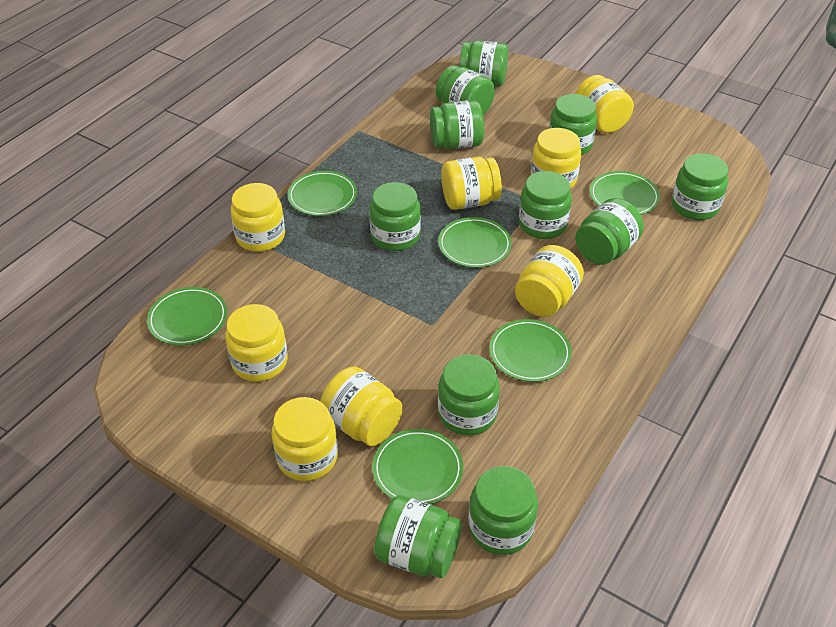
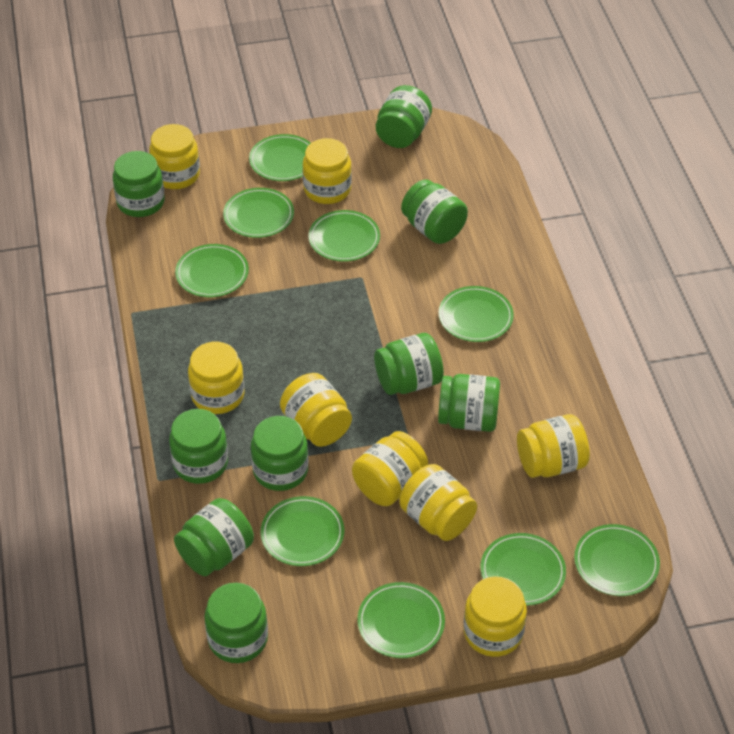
green jar: [369,182,421,251] [374,495,462,578] [430,100,484,149] [436,65,495,115] [438,354,500,436] [459,40,509,87] [469,466,538,555] [519,171,572,239] [549,94,597,155] [575,198,644,265] [672,153,728,220] = 11 -> [113,151,165,217] [169,409,228,484] [174,498,254,576] [204,583,268,663] [251,416,309,491] [374,333,444,395] [376,85,432,148] [401,179,468,244] [438,374,500,432] = 9
green plate: [147,287,227,346] [288,171,357,216] [372,429,463,504] [438,217,512,268] [489,319,572,382] [590,171,660,215] = 6 -> [175,244,249,297] [223,188,294,238] [249,134,311,181] [261,496,344,566] [308,210,380,262] [357,582,445,658] [439,286,514,342] [481,533,566,606] [574,524,660,596] = 9

